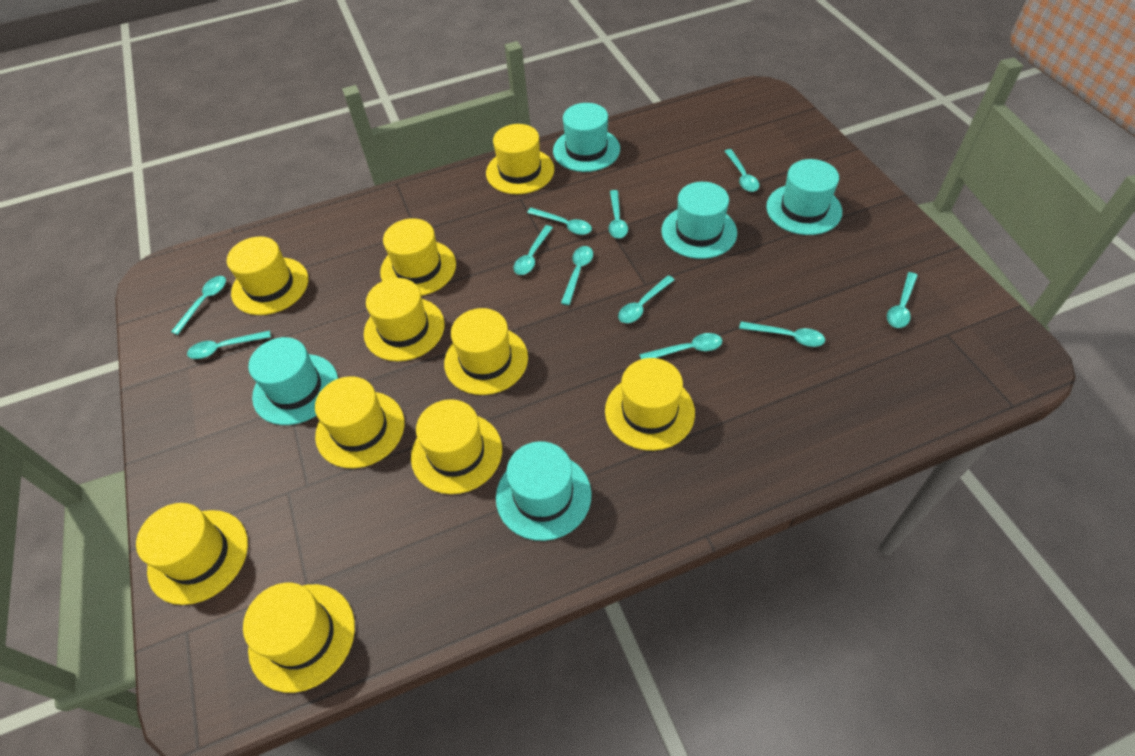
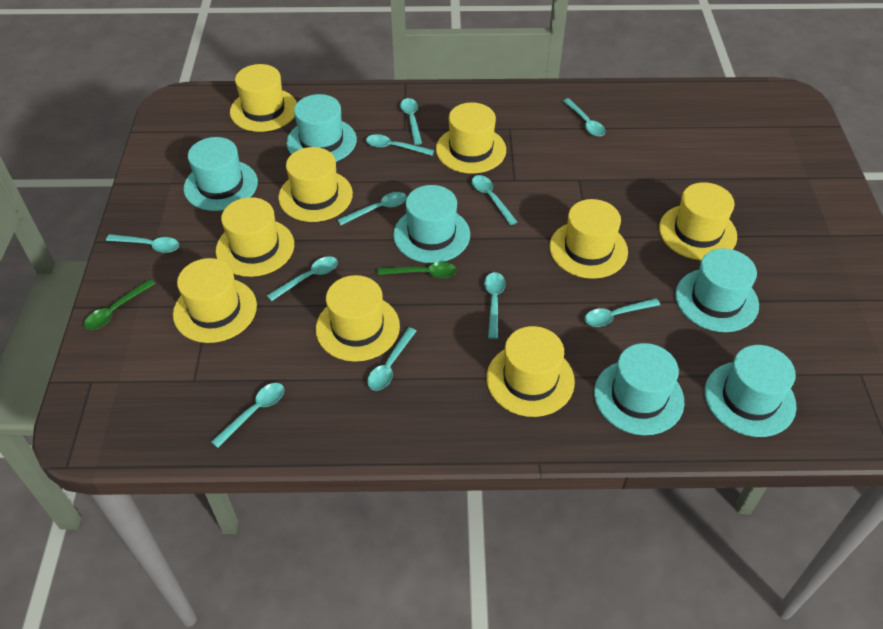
green spoon: none = 0 -> [84,279,155,330] [377,262,457,278] = 2
turquoise hat: [248,337,338,425] [496,441,592,541] [553,103,620,172] [661,182,737,259] [766,159,842,235] = 5 -> [184,137,258,211] [287,94,357,162] [393,185,470,263] [594,343,684,435] [675,248,759,332] [705,345,797,437] = 6
yellow hat: [136,503,248,605] [227,236,308,315] [243,583,355,693] [315,376,404,468] [364,278,445,361] [380,218,456,296] [411,399,502,494] [444,308,528,395] [486,124,554,194] [605,358,695,451] = 10 -> [173,258,257,343] [216,197,294,277] [230,64,297,132] [278,147,353,222] [316,275,400,362] [436,102,506,174] [487,326,575,417] [550,199,628,279] [659,182,737,260] = 9

